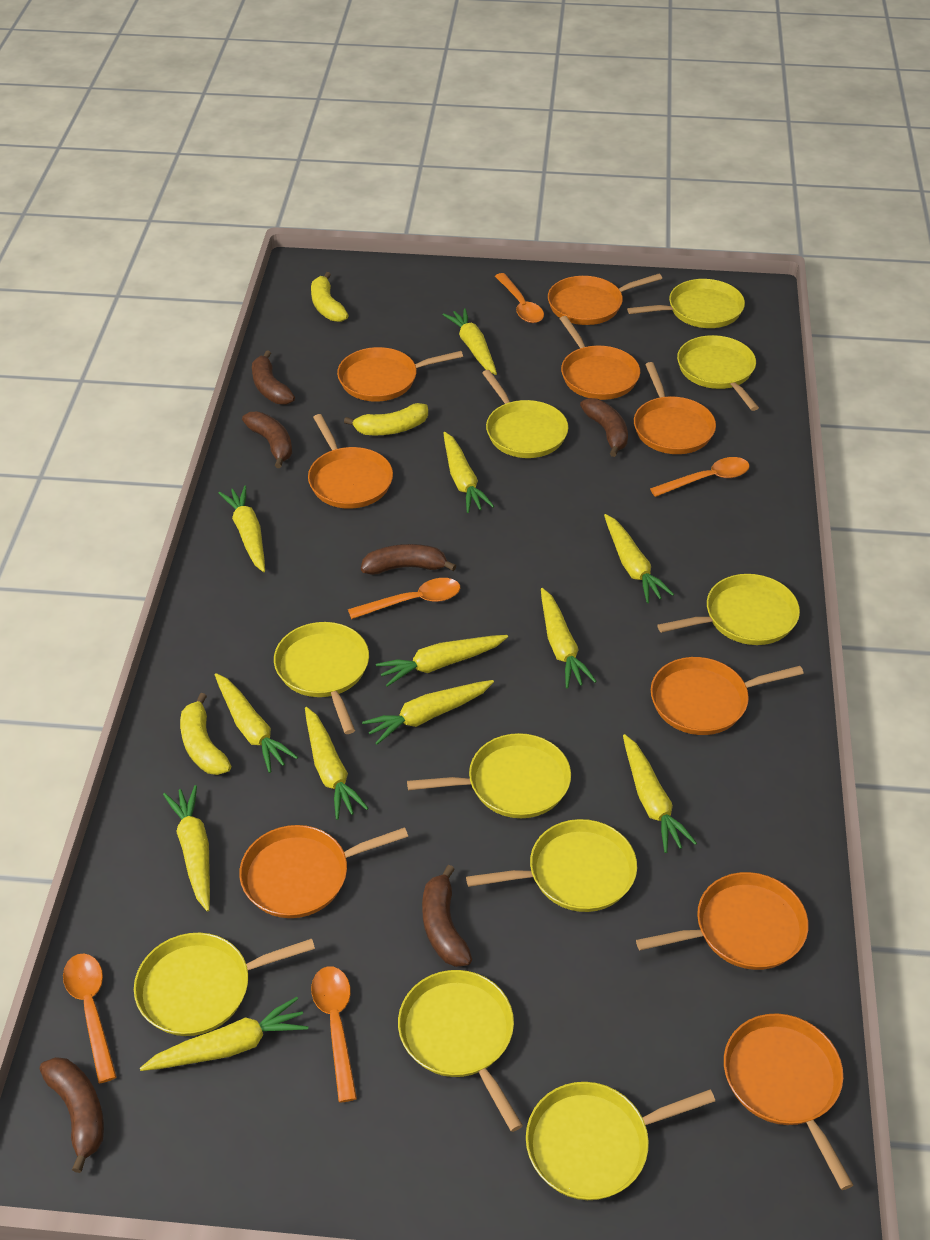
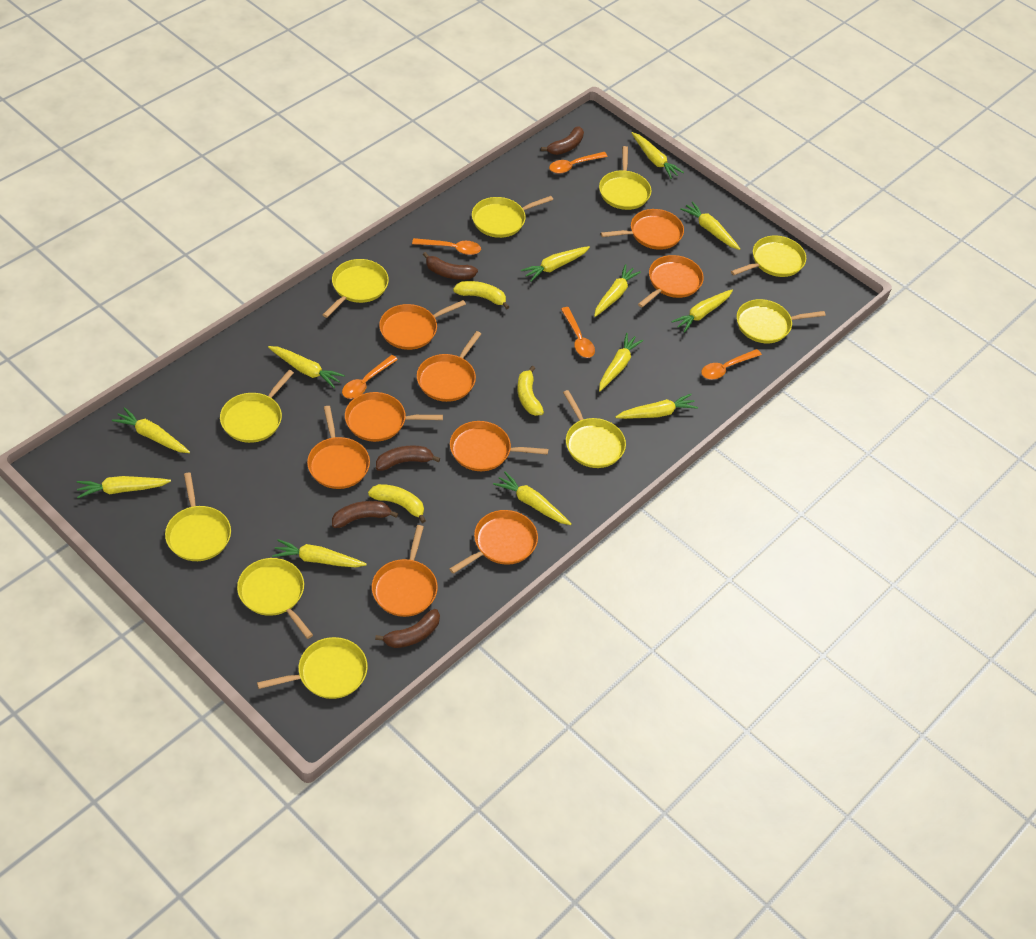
brown banana: [40,1057,104,1173] [242,412,292,468] [252,350,295,405] [361,544,456,575] [422,865,472,967] [580,398,628,457] = 6 -> [332,501,398,528] [375,609,440,648] [376,445,440,471] [423,252,478,280] [541,126,584,155] = 5

